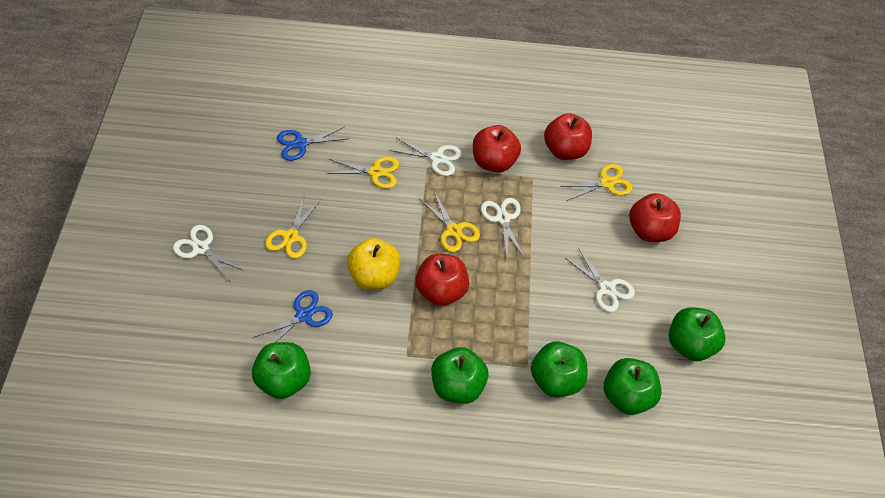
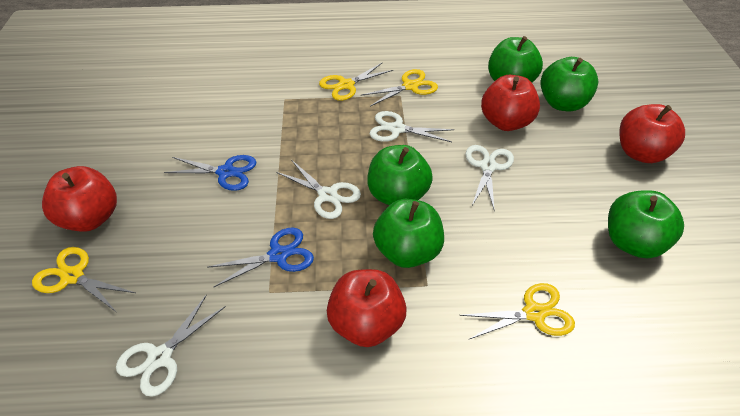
yellow apple: [347,238,401,290] = 1 -> none = 0

